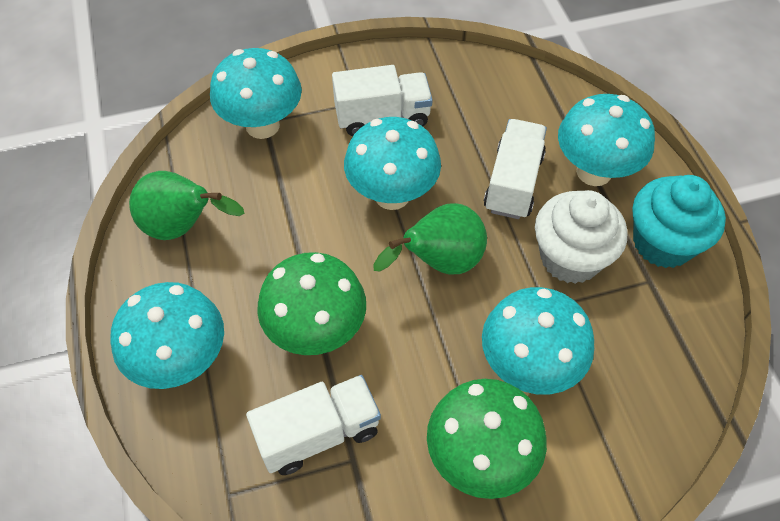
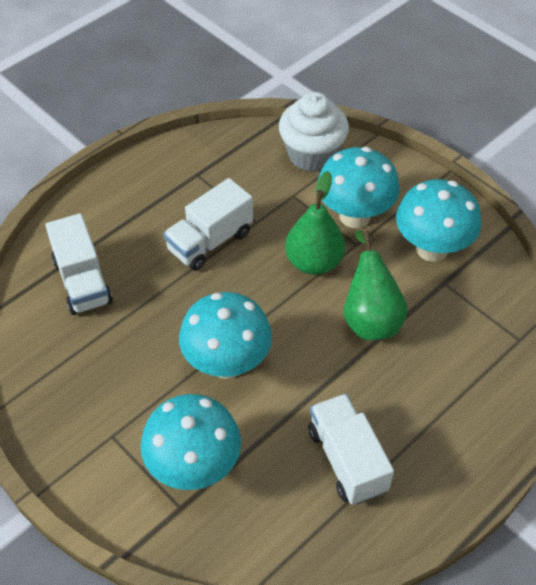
green mushroom: [257,252,366,355] [427,379,547,499] = 2 -> none = 0
turquoise cupcake: [633,175,726,268] = 1 -> none = 0
turquoise mushroom: [110,282,224,389] [210,48,302,139] [344,117,441,210] [482,287,594,395] [558,94,655,186] = 5 -> [141,394,241,490] [179,292,272,379] [317,147,400,228] [396,179,482,262] = 4

